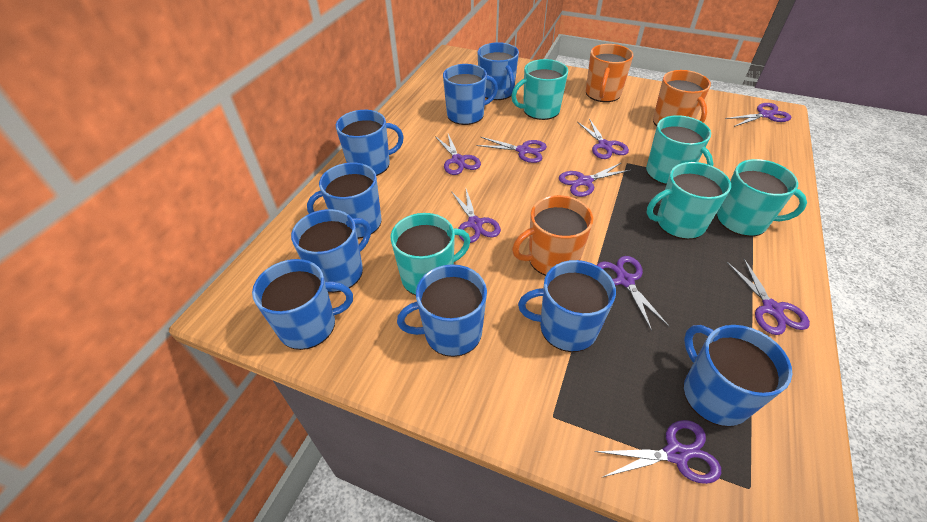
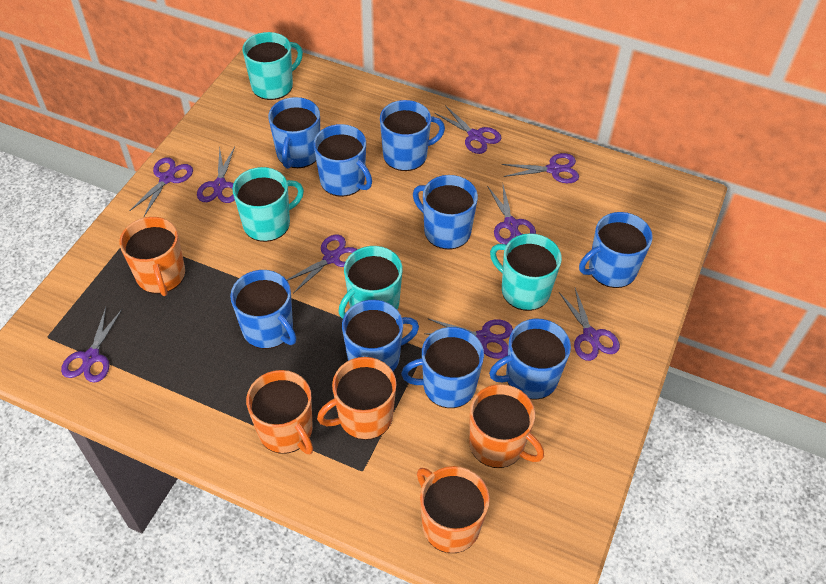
orange mug: [512,195,593,276] [586,44,633,102] [653,70,711,126] = 3 -> [119,217,185,296] [246,370,313,454] [317,357,397,440] [417,466,490,553] [469,384,544,468] = 5
turquoise mug: [391,213,471,295] [511,59,568,120] [646,115,713,185] [647,162,731,240] [717,159,807,237] = 5 -> [232,167,304,242] [242,32,303,100] [338,246,403,318] [490,233,562,311] = 4

